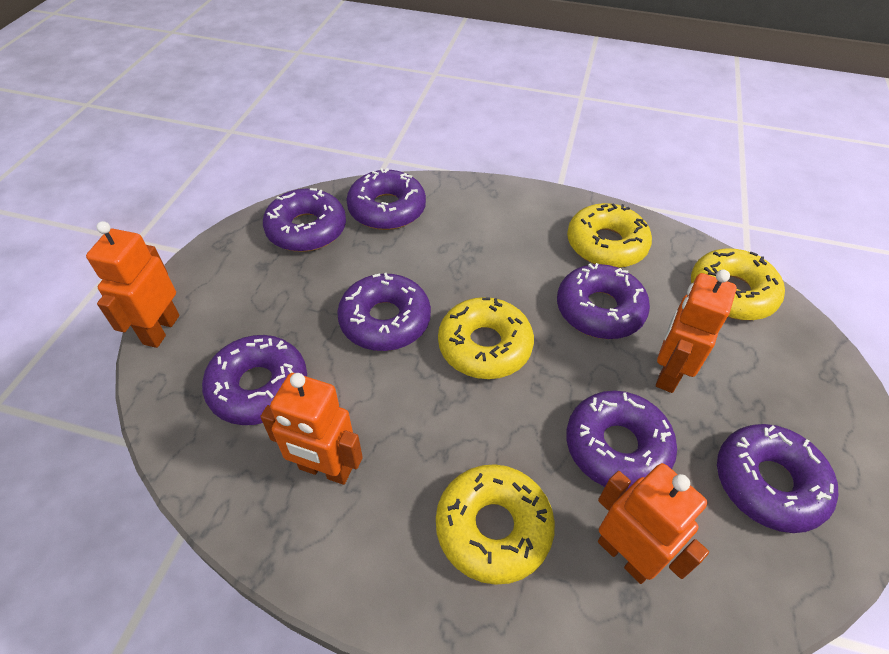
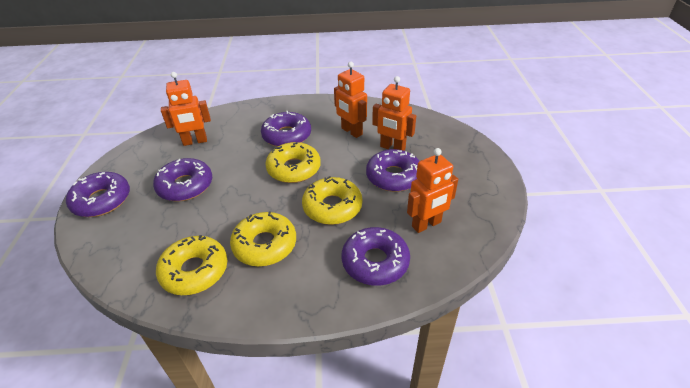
purple donut: [202,335,307,425] [263,188,346,252] [337,273,431,351] [346,168,426,230] [557,263,650,339] [566,390,677,492] [717,424,838,533] = 7 -> [66,172,130,217] [153,158,212,201] [261,111,311,147] [342,227,410,286] [366,149,419,192] = 5

